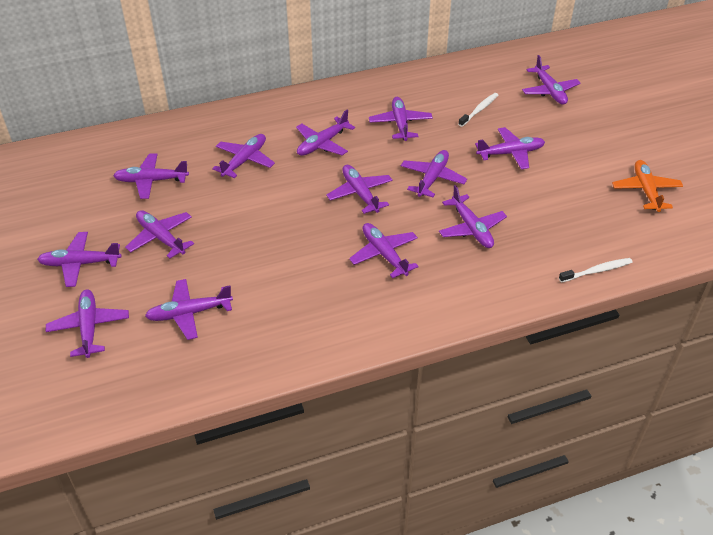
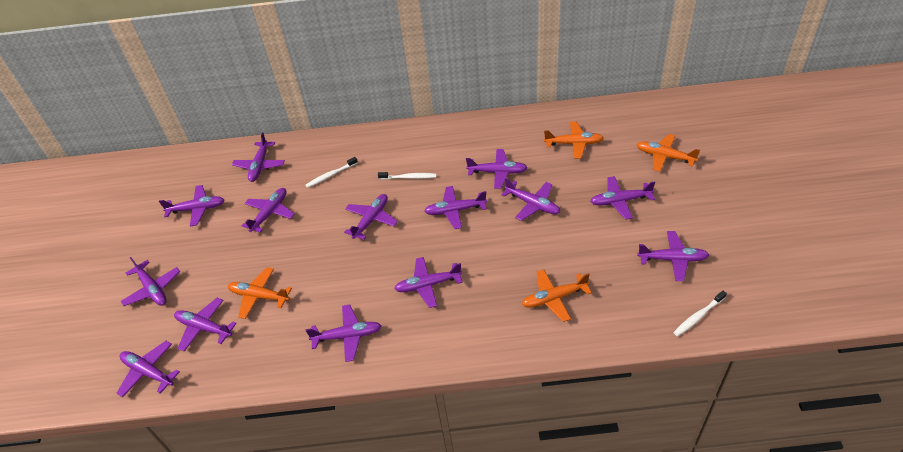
orange plane: [612,160,683,212] = 1 -> [228,267,292,319] [522,269,592,322] [544,122,604,159] [636,134,700,172] = 4
white toothbrush: [458,93,498,127] [559,258,633,283] = 2 -> [306,157,358,188] [378,172,437,180] [673,291,727,336] = 3

